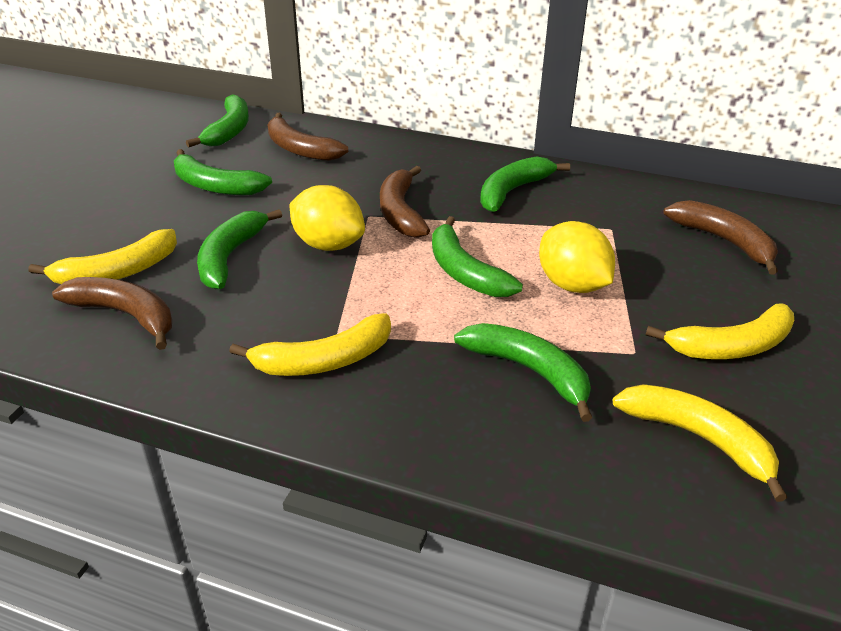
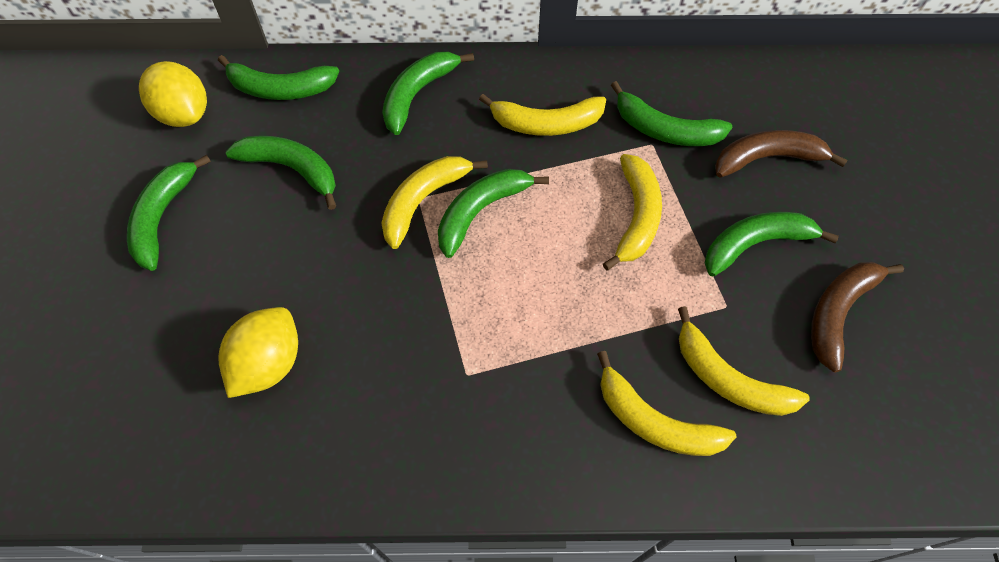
brown banana: [52,277,172,350] [268,113,348,161] [380,166,430,238] [664,200,778,275] = 4 -> [715,130,848,178] [811,262,904,373] = 2
green banana: [174,149,272,195] [186,94,249,147] [197,209,282,289] [432,216,523,297] [454,323,592,422] [480,156,570,212] = 6 -> [127,155,211,271] [218,55,339,100] [226,135,336,210] [382,51,474,135] [438,169,549,258] [611,81,732,146] [705,212,839,277] = 7
yellow banana: [29,229,177,284] [229,313,391,376] [612,384,787,502] [645,303,794,359] = 4 -> [382,156,488,249] [479,94,606,136] [597,351,736,456] [603,154,662,270] [678,306,810,416] = 5

